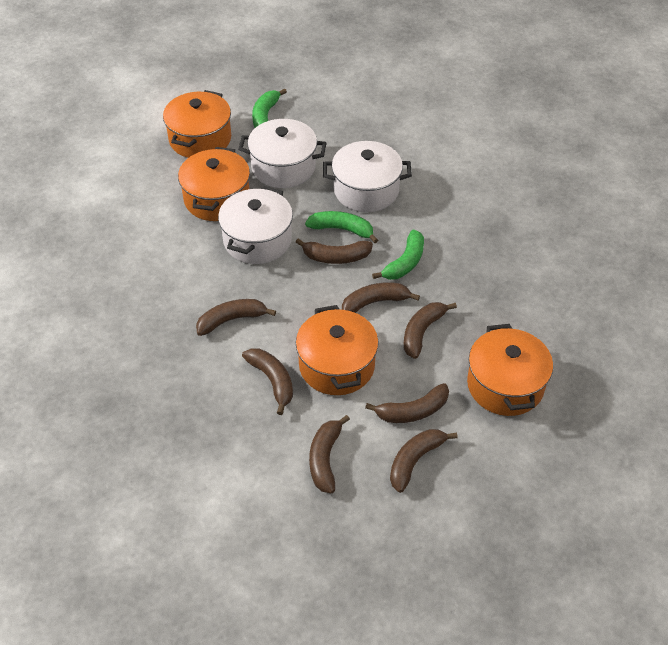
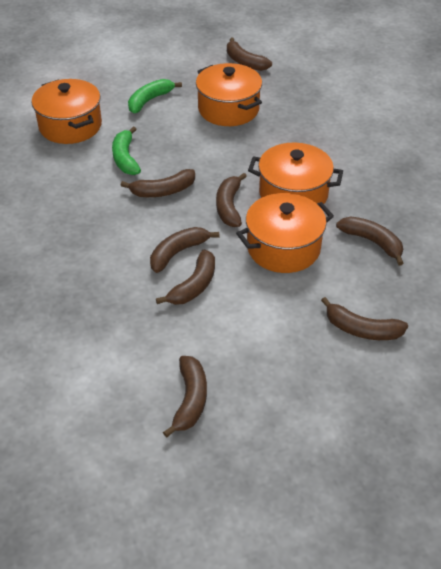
green banana: [252,88,287,128] [305,211,378,243] [372,229,424,280] = 3 -> [112,126,141,175] [128,79,182,113] = 2
white pot: [218,186,293,264] [238,119,326,188] [323,141,412,212] = 3 -> none = 0

